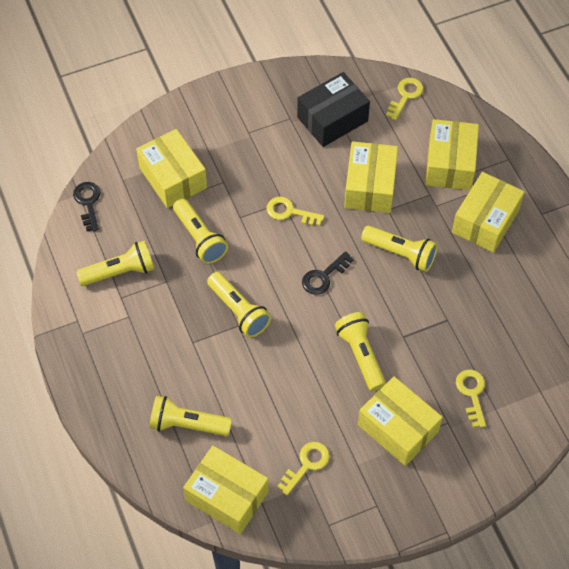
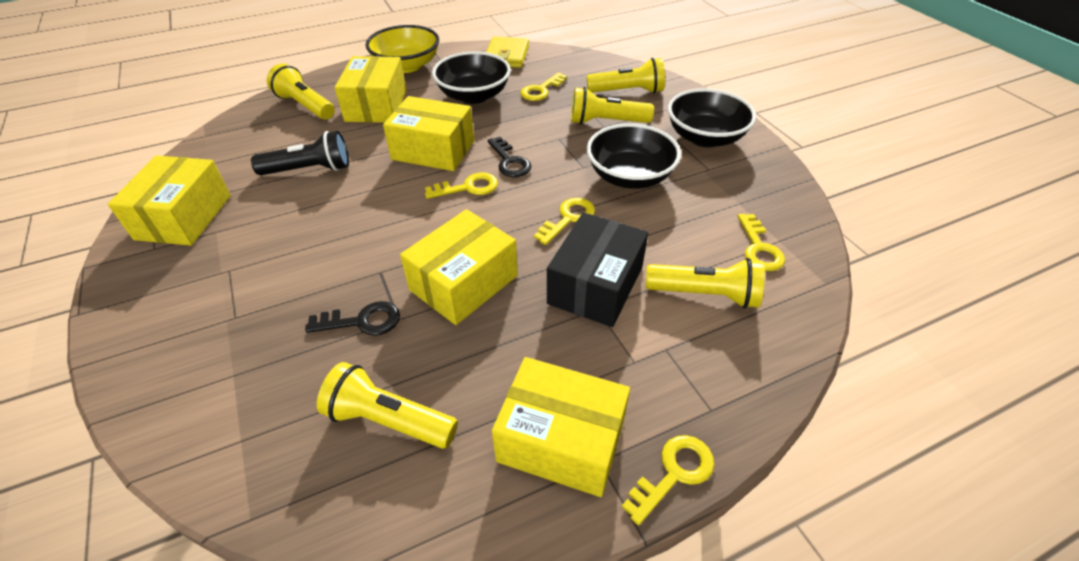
black bowl: none = 0 -> [432,51,511,104] [587,123,681,189] [668,88,756,147] = 3
black flashlight: none = 0 -> [251,131,349,175] = 1
yellow bowl: none = 0 -> [365,25,439,73] = 1
yellow box: [136,129,207,208] [183,446,269,534] [344,141,398,213] [358,376,443,466] [425,119,479,190] [452,172,524,253] = 6 -> [108,155,231,246] [335,56,407,123] [383,96,474,171] [400,209,518,325] [492,357,630,497] = 5
yellow flashlight: [76,240,155,286] [149,396,232,436] [173,198,228,264] [207,272,271,338] [335,312,386,391] [361,225,438,272] = 6 -> [267,63,335,120] [317,362,458,449] [571,87,654,125] [587,58,665,93] [646,258,765,308] = 5
yellow key: [266,197,324,226] [277,442,330,495] [386,78,424,121] [456,370,486,428] = 4 -> [425,173,498,199] [520,72,567,101] [534,198,595,245] [622,435,715,525] [737,214,785,271] = 5
yellow wallet: none = 0 -> [486,36,529,68] = 1

